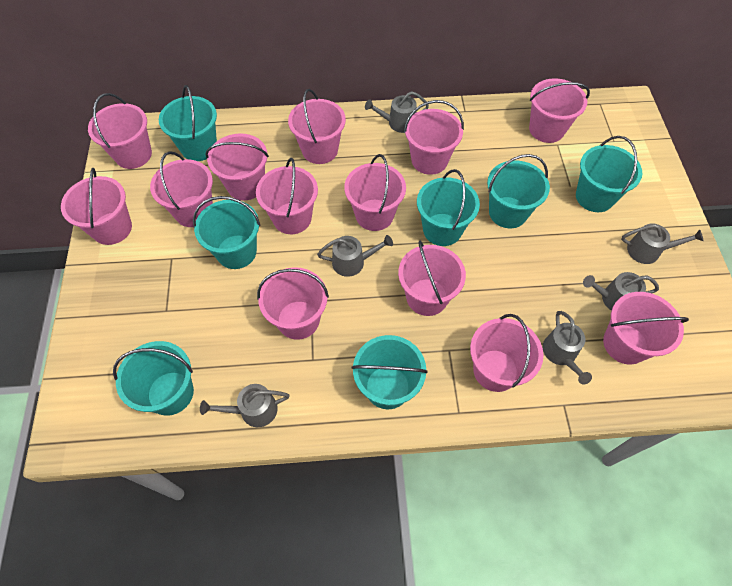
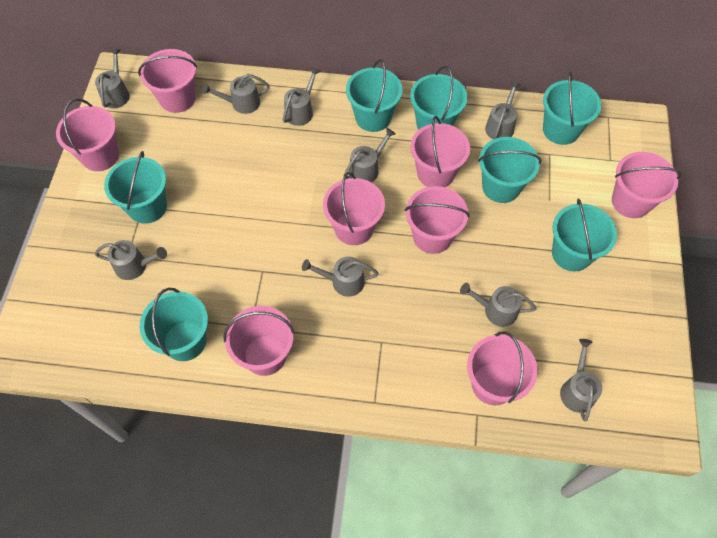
grey watering can: [200,384,289,428] [317,235,393,277] [365,91,429,133] [543,311,592,384] [583,272,659,311] [621,224,703,264] = 6 -> [95,49,130,108] [95,240,167,280] [202,74,270,114] [283,67,320,126] [302,256,379,297] [344,128,395,183] [460,283,537,327] [485,81,521,139] [560,339,602,421] = 9
pink bucket: [61,168,132,245] [88,93,152,169] [150,151,213,227] [205,133,269,200] [256,158,318,234] [257,267,329,340] [288,89,346,164] [344,154,406,231] [398,241,466,316] [404,100,464,175] [470,314,544,392] [529,78,590,143] [603,292,689,365] = 13 -> [56,98,119,171] [138,49,197,113] [223,306,295,376] [323,172,385,245] [405,186,469,254] [411,116,470,187] [467,332,538,405] [612,152,682,218] = 8

